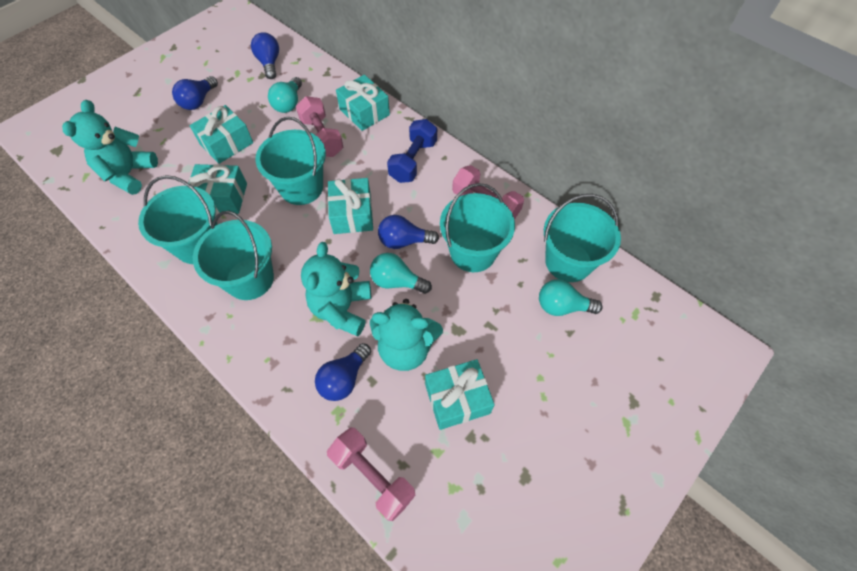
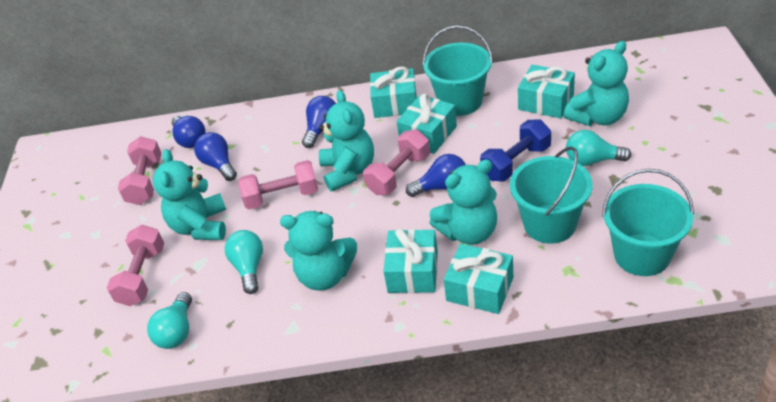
pink dumbbell: [296,96,343,157] [327,427,416,521] [452,165,524,220] = 3 -> [107,225,164,306] [118,137,161,205] [238,160,318,209] [363,129,430,195] = 4
turquoise bucket: [138,175,218,264] [193,211,274,300] [255,117,326,205] [440,183,515,272] [544,194,621,282] = 5 -> [422,25,493,116] [510,146,593,244] [602,169,694,276] = 3
turquoise teddy bear: [62,100,158,195] [301,242,371,336] [370,299,443,371] = 3 -> [153,149,226,240] [280,211,357,291] [319,90,374,192] [429,159,497,245] [564,41,629,126] = 5

